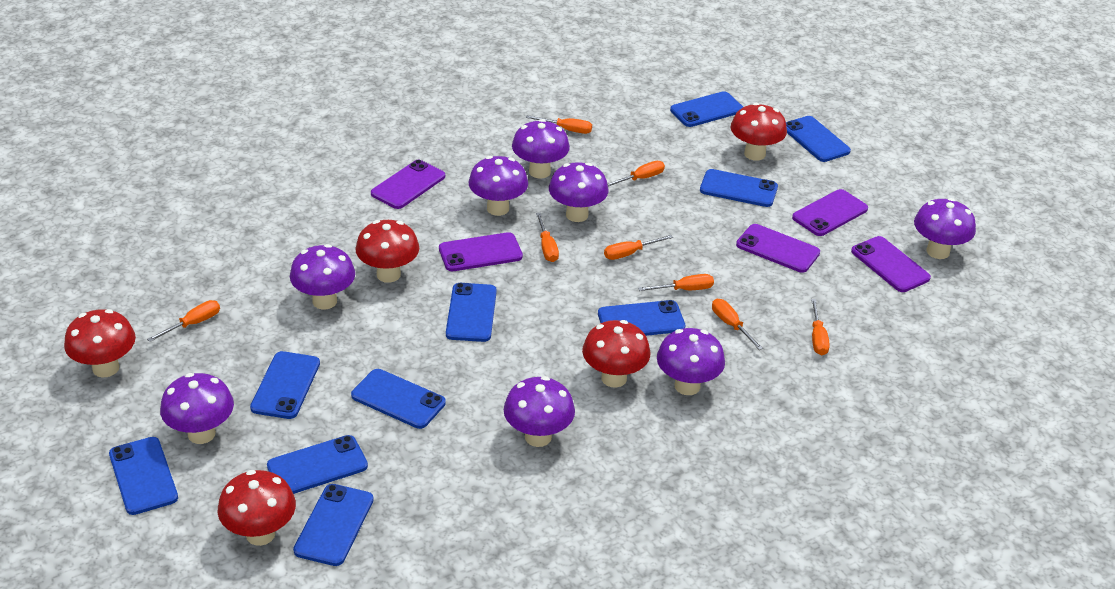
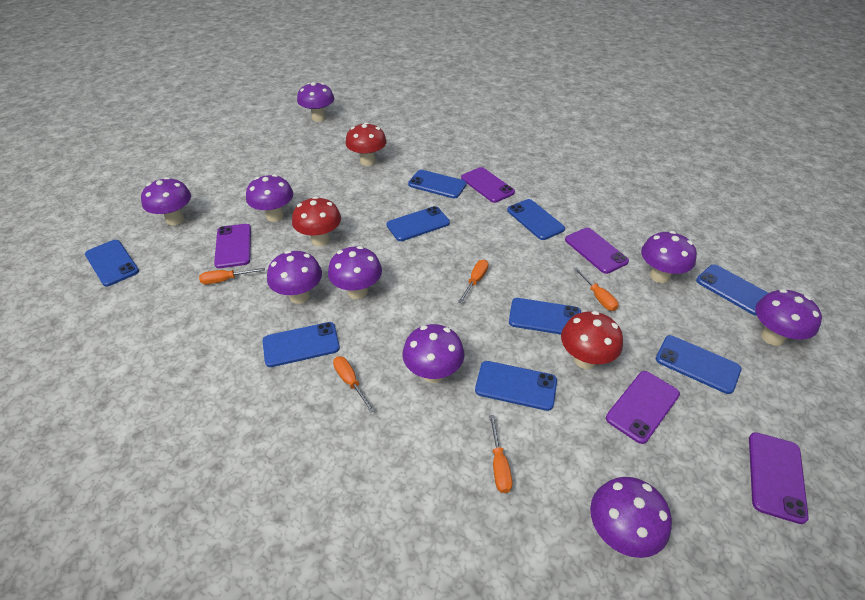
blue phone: [109,437,178,515] [250,351,320,419] [267,435,368,494] [293,484,374,566] [351,369,446,429] [446,283,497,342] [598,300,685,336] [670,91,743,127] [700,169,778,207] [786,116,851,162] = 10 -> [85,240,139,287] [263,322,340,367] [387,206,450,241] [408,170,467,198] [475,361,557,411] [507,199,565,240] [509,298,581,334] [656,335,741,394] [696,264,768,316] = 9
orange screwdriver: [147,300,220,342] [526,115,592,134] [536,213,559,262] [604,235,673,260] [607,161,665,187] [638,274,714,291] [712,299,763,350] [811,299,830,355] = 8 -> [199,268,265,284] [333,356,375,413] [458,260,489,303] [489,415,512,493] [574,267,619,311] = 5
purple mushroom: [160,373,234,444] [290,244,355,309] [468,156,528,216] [504,376,575,447] [512,119,570,178] [549,162,608,222] [657,328,725,395] [914,198,976,259] = 8 -> [141,177,191,225] [246,174,293,222] [267,251,322,304] [297,82,334,122] [328,246,382,299] [402,324,464,383] [590,477,672,558] [641,231,697,283] [755,289,822,346] = 9
red mushroom: [64,309,136,378] [218,470,296,546] [355,220,419,283] [582,320,650,388] [731,103,787,161] = 5 -> [292,196,341,246] [345,122,387,166] [561,311,623,369] = 3

